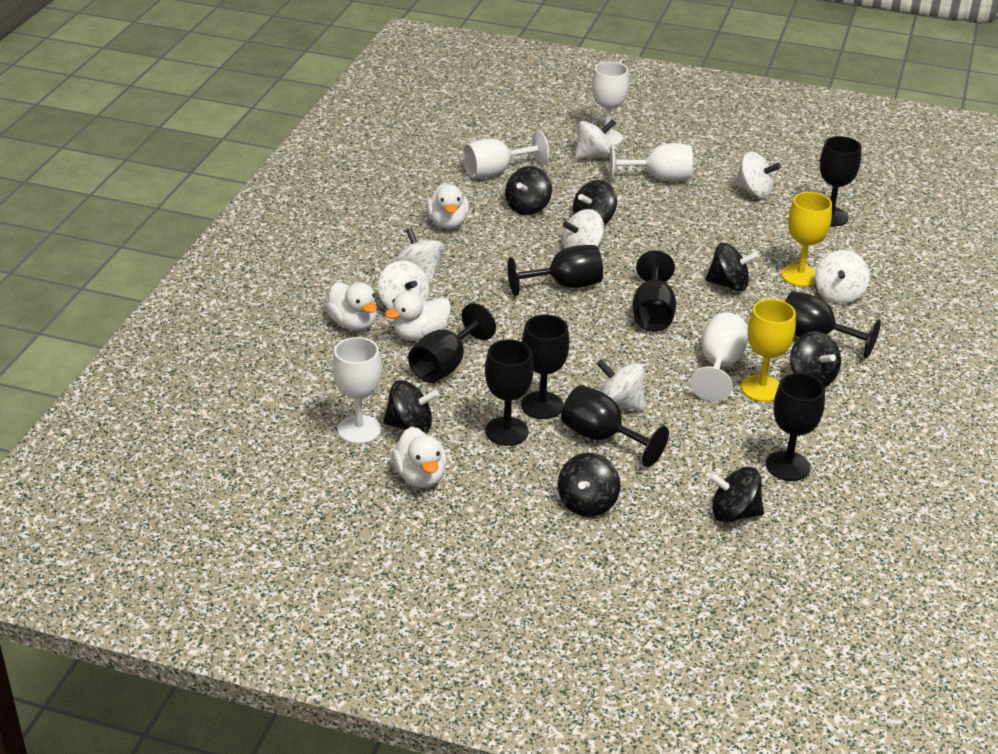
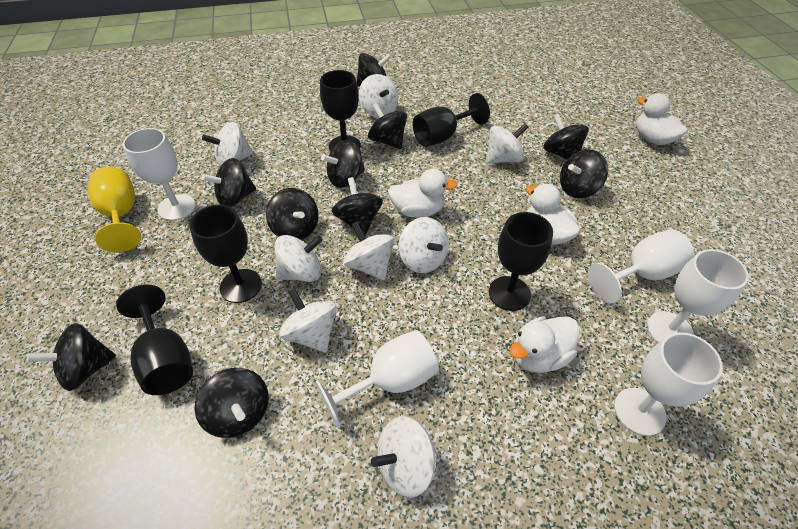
black goblet: [408,303,496,383] [485,339,534,446] [507,245,603,296] [521,314,569,419] [561,385,669,467] [632,250,676,332] [766,373,825,481] [785,291,881,359] [820,136,861,226] = 9 -> [116,284,193,395] [189,204,262,303] [320,70,361,152] [413,93,490,147] [489,212,553,311] = 5
black spinning top: [383,380,439,433] [505,166,552,215] [558,453,621,517] [573,180,617,225] [705,243,759,291] [709,467,764,523] [790,331,841,387] = 7 -> [27,323,116,391] [194,368,269,438] [202,158,256,207] [266,188,318,240] [321,140,365,188] [331,177,383,235] [356,53,391,86] [368,103,407,149] [543,114,589,160] [560,150,608,198] = 10
white spinning top: [378,260,430,309] [395,228,444,284] [562,209,604,249] [575,119,616,159] [597,359,645,411] [734,152,781,198] [815,250,870,303] = 7 -> [202,122,253,166] [274,235,322,282] [279,288,337,353] [343,222,394,280] [359,74,398,118] [371,416,436,498] [399,217,449,273] [486,123,528,164] = 8
yellow goblet: [741,299,796,402] [781,192,832,287] = 2 -> [88,167,141,252] = 1

